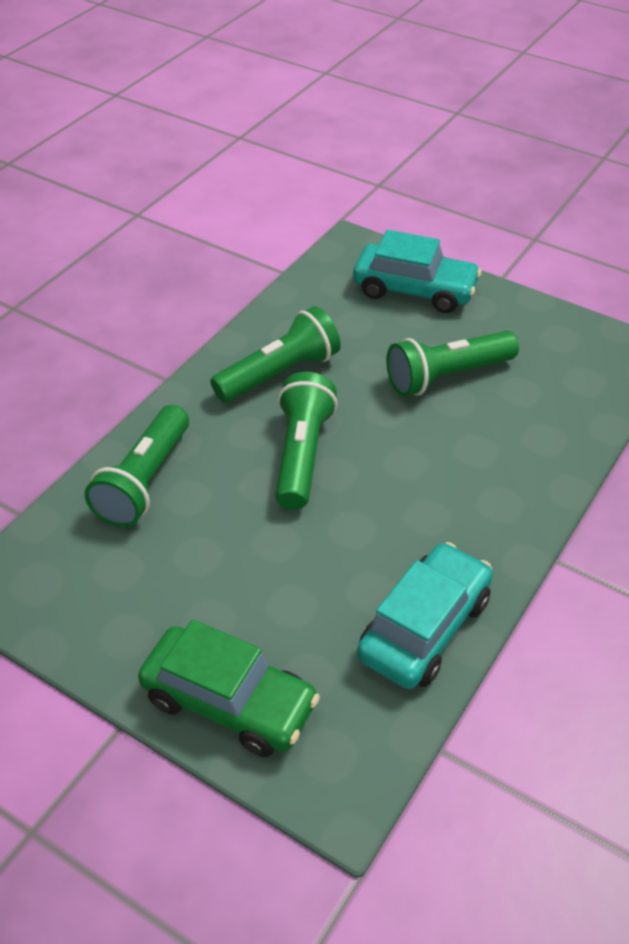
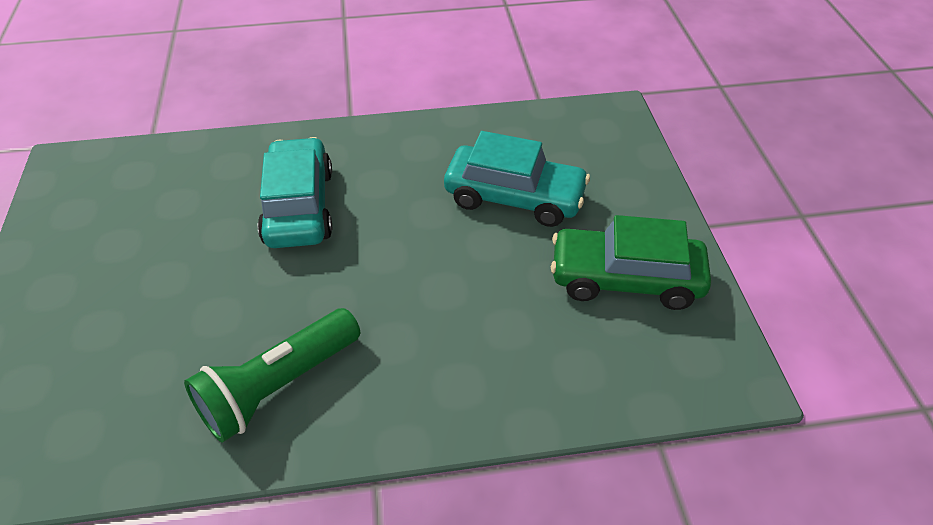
green flashlight: [84,405,189,527] [210,306,341,403] [275,372,338,510] [387,331,519,396] = 4 -> [184,308,360,443] = 1

